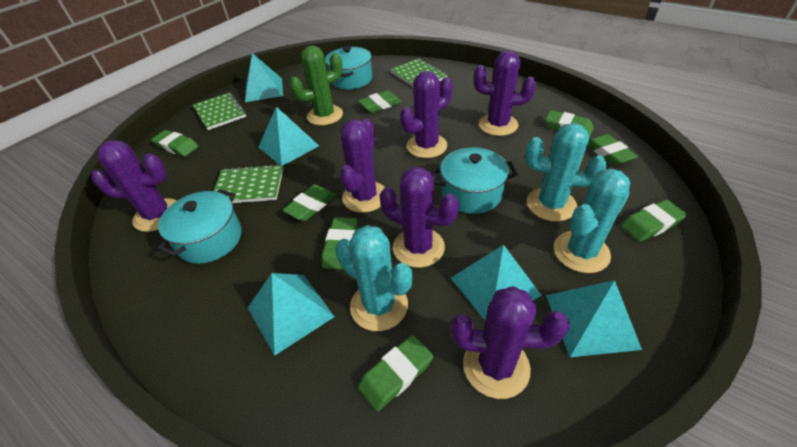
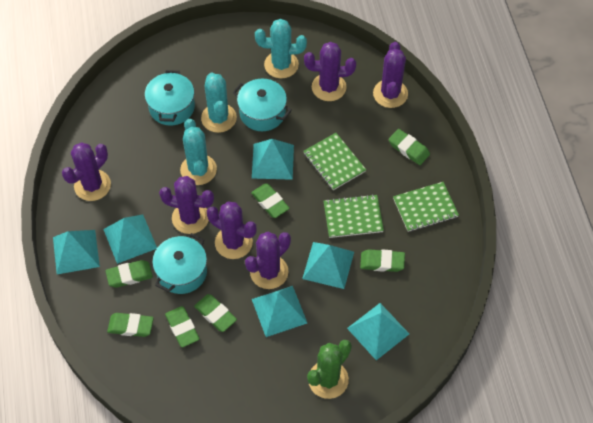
green eraser: [151,130,198,157] [282,184,336,221] [322,217,358,270] [358,90,402,113] [358,335,433,412] [545,110,594,137] [588,134,638,165] [621,199,687,242] = 8 -> [105,260,153,288] [107,313,154,337] [165,306,199,347] [194,294,237,332] [251,183,290,218] [360,249,405,272] [388,129,430,165] = 7
turquoise pyramid: [245,53,283,102] [248,273,334,356] [258,107,319,165] [451,245,542,320] [546,280,642,357] = 5 -> [53,230,100,274] [103,214,157,264] [252,139,294,180] [252,286,307,337] [302,242,354,289] [347,303,409,360] = 6

